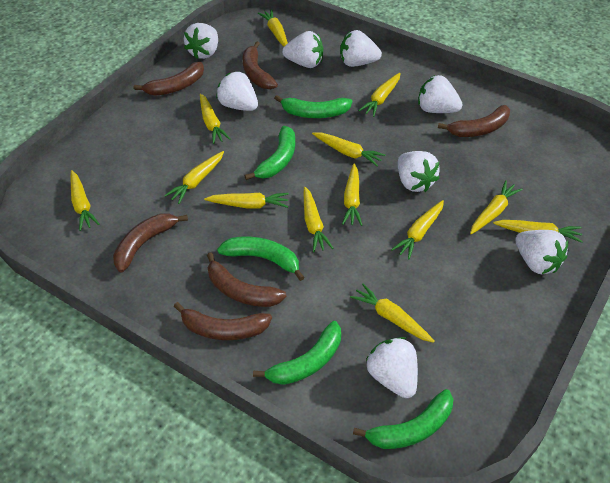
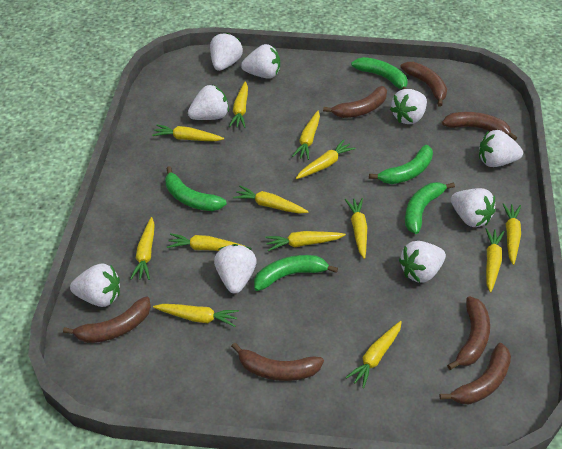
brown banana: [113,213,188,273] [134,61,204,96] [174,302,272,340] [207,252,286,307] [243,41,278,89] [438,105,510,137] = 6 -> [63,297,151,343] [231,343,324,381] [323,86,387,118] [400,62,447,107] [440,343,511,405] [442,112,517,141] [447,296,490,370] = 7
white strawberry: [184,23,218,59] [216,71,258,111] [282,31,323,68] [340,30,382,67] [366,337,418,398] [398,151,440,192] [418,75,463,113] [515,230,568,274] = 8 -> [70,263,120,307] [188,85,229,120] [210,33,243,71] [214,244,257,294] [241,44,280,79] [390,89,427,124] [399,241,446,283] [451,188,496,227] [479,130,523,167] = 9

